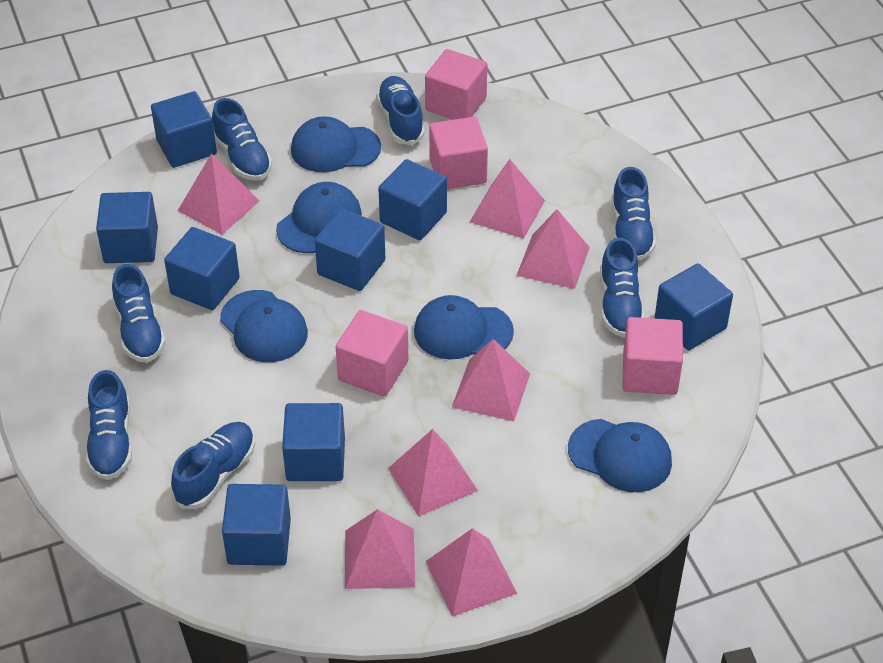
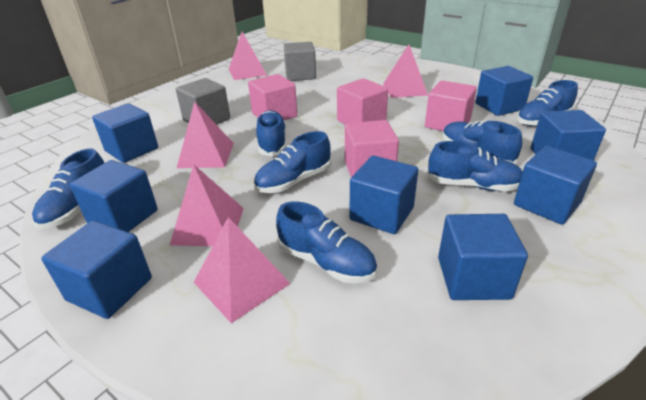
blue cap: [220,290,308,362] [276,182,362,253] [291,116,381,172] [414,295,514,360] [568,419,672,492] = 5 -> none = 0
grey cube: none = 0 -> [176,78,230,125] [284,42,316,81] = 2
pink pyramid: [178,153,259,235] [345,509,415,589] [388,429,478,517] [426,528,517,617] [452,339,530,421] [470,159,545,239] [516,209,590,289] = 7 -> [170,164,244,246] [177,102,234,168] [194,217,290,323] [229,32,267,80] [383,45,428,98] = 5

